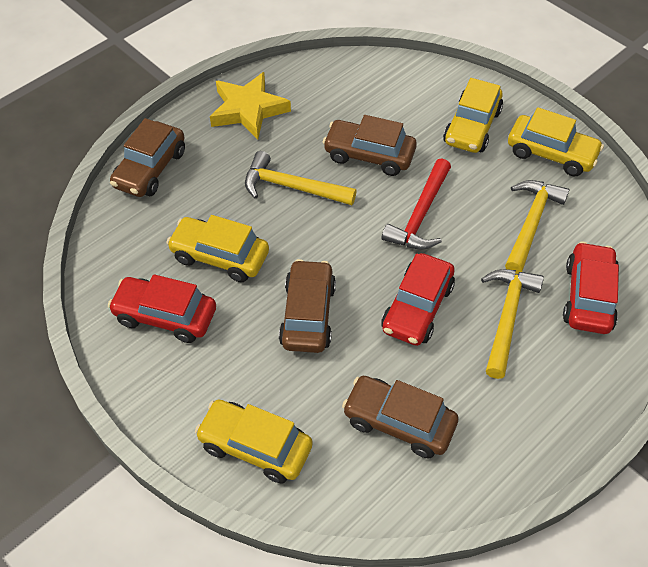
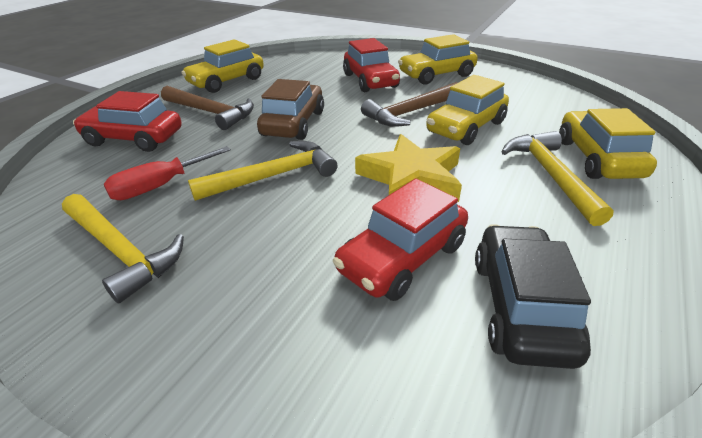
black car: none = 0 -> [475,224,591,369] = 1
brown car: [110,118,185,197] [279,259,336,353] [323,115,417,176] [342,376,459,459] = 4 -> [257,79,324,140] = 1
brown hammer: none = 0 -> [161,86,254,130] [361,82,458,127] = 2
red hammer: [382,158,451,249] = 1 -> none = 0
red screwdriver: none = 0 -> [104,146,231,200] = 1

